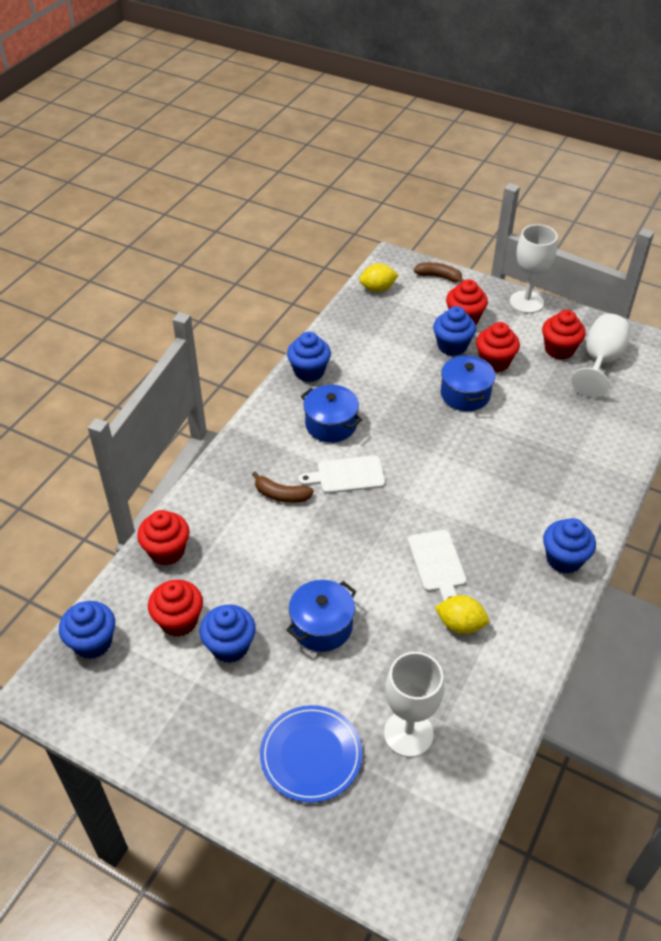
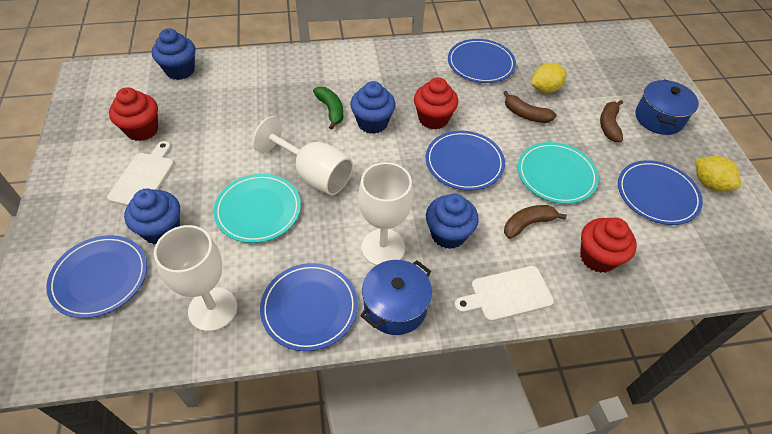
blue cupcake: [59,601,115,659] [200,605,256,663] [287,332,331,382] [433,306,476,356] [543,518,596,574] = 5 -> [124,189,180,244] [152,28,195,80] [350,81,396,134] [426,194,479,249] = 4
blue plate: [260,705,362,802] = 1 -> [46,235,147,318] [260,263,358,351] [426,131,505,191] [448,39,516,83] [618,160,703,225] = 5
blue pot: [286,580,357,652] [301,385,362,443] [441,354,495,411] = 3 -> [360,260,432,335] [636,79,699,135] = 2
brown banana: [252,472,314,503] [414,262,464,283] = 2 -> [503,91,557,123] [504,205,567,239] [600,100,623,142] = 3
green banana: none = 0 -> [313,87,343,129] = 1
red cupcake: [137,510,189,565] [148,580,203,637] [446,279,488,325] [476,322,520,372] [542,310,586,360] = 5 -> [109,87,158,141] [414,77,458,129] [580,218,637,273] = 3
turquoise plate: none = 0 -> [213,174,301,243] [518,142,599,204] = 2

